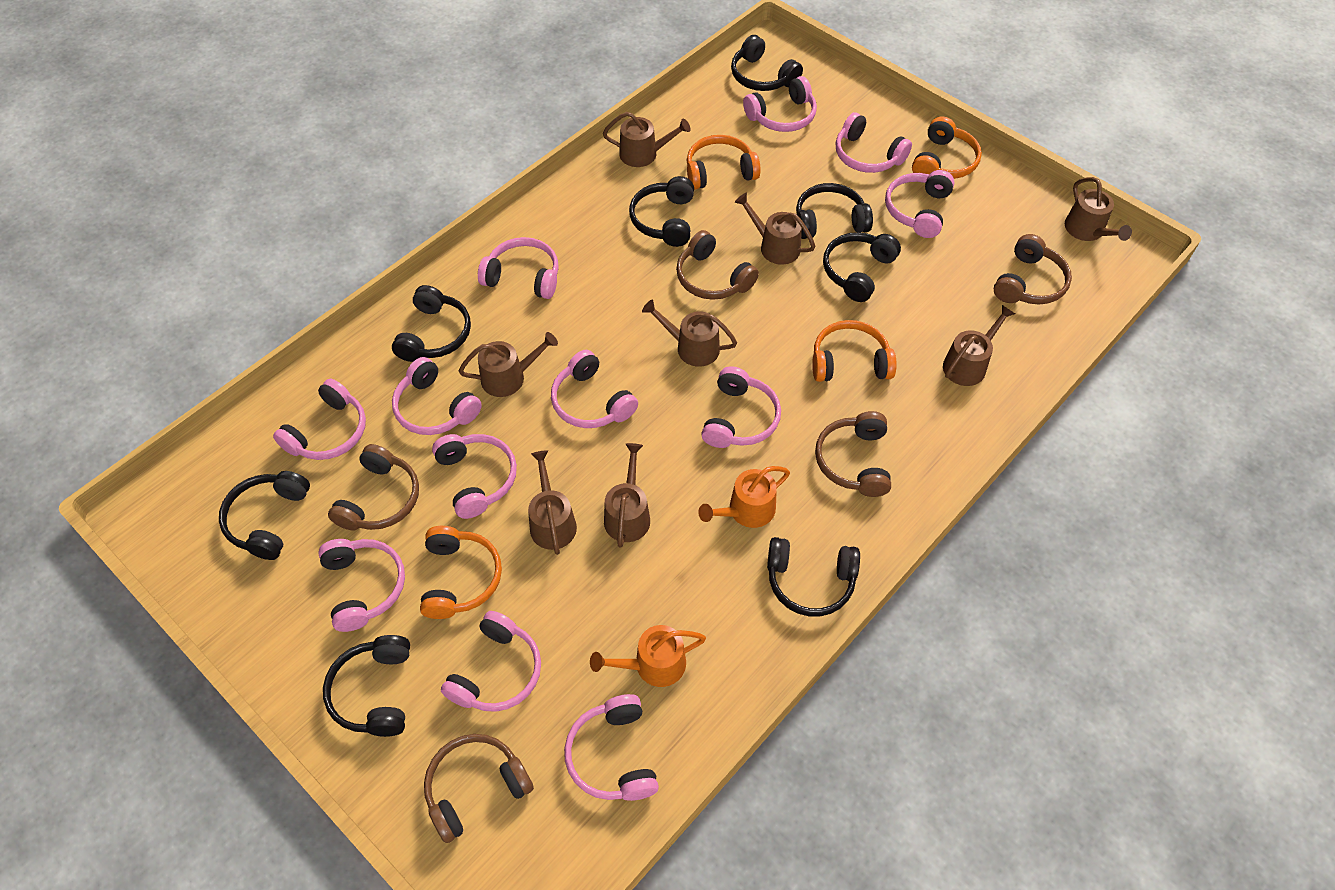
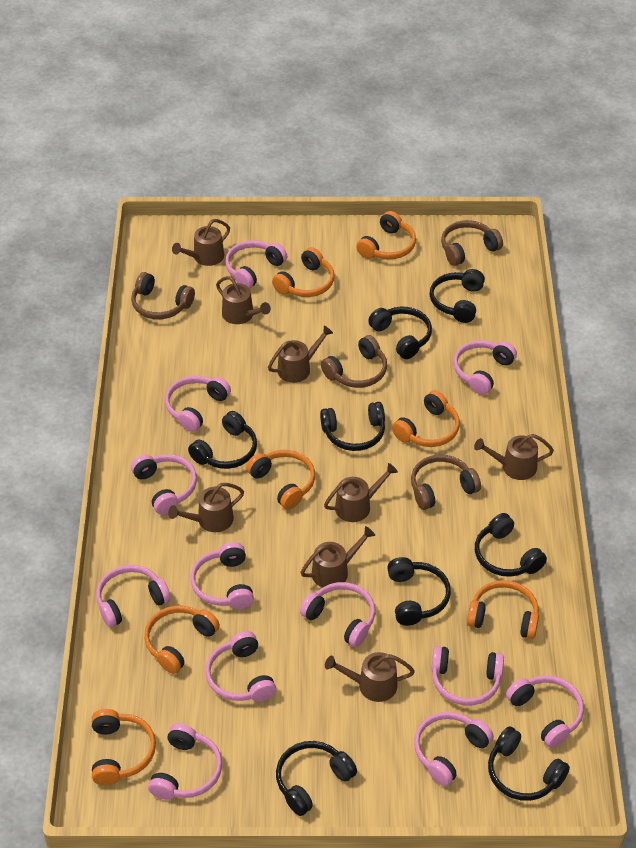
brown headphones: [328,444,419,531] [424,734,534,843] [676,230,759,300] [815,411,891,497] [994,234,1072,304] = 5 -> [131,272,195,319] [321,335,387,388] [411,455,481,510] [441,220,503,266] = 4
orange headphones: [420,526,502,619] [687,135,761,190] [812,320,897,382] [912,116,982,179] = 4 -> [92,709,156,785] [144,605,220,674] [246,450,315,509] [272,247,334,297] [356,211,416,259] [392,390,460,447] [467,580,539,639] = 7
orange watering can: [590,625,706,687] [698,466,790,528] = 2 -> none = 0

